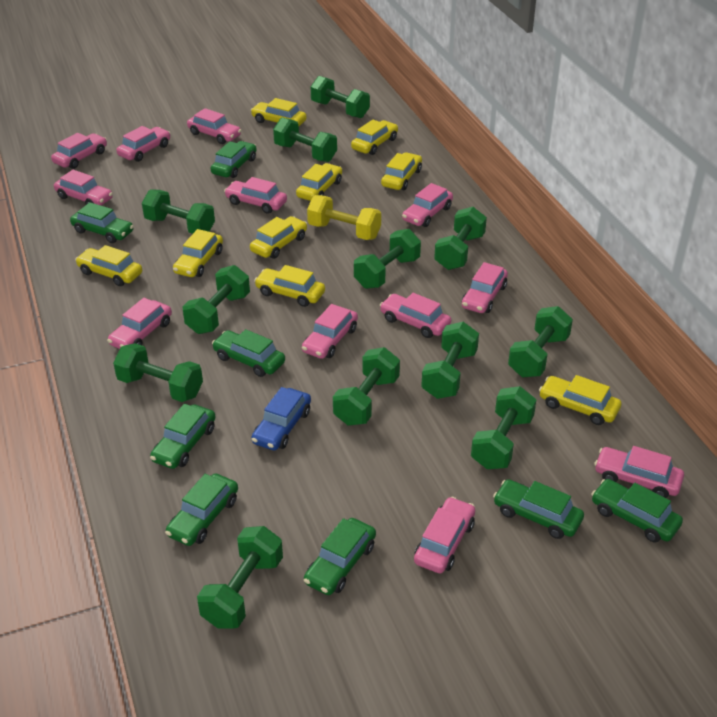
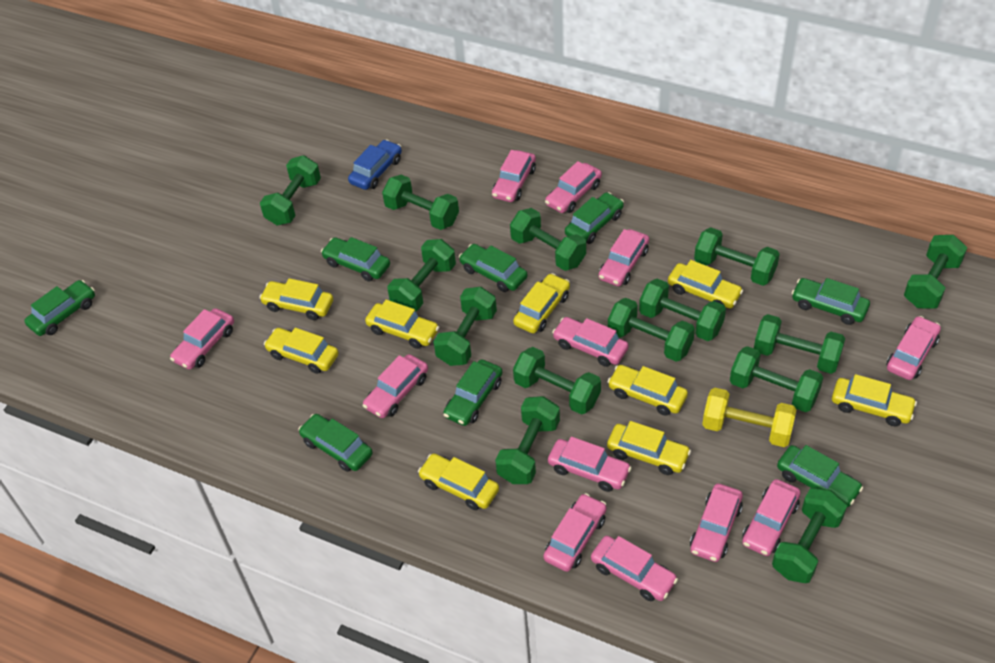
green dumbbell: [113,343,203,402] [142,189,215,234] [182,265,250,334] [197,526,283,629] [273,118,337,162] [311,76,370,118] [333,347,400,426] [354,229,421,289] [421,322,479,399] [434,207,487,270] [471,386,536,469] [508,306,573,377] = 12 -> [260,155,321,225] [382,175,459,230] [387,239,456,311] [433,287,497,366] [495,396,560,484] [510,208,586,271] [513,347,601,415] [608,298,695,362] [639,279,726,341] [694,227,780,286] [730,346,823,412] [754,314,845,374] [772,488,847,583] [904,235,967,309] = 14

